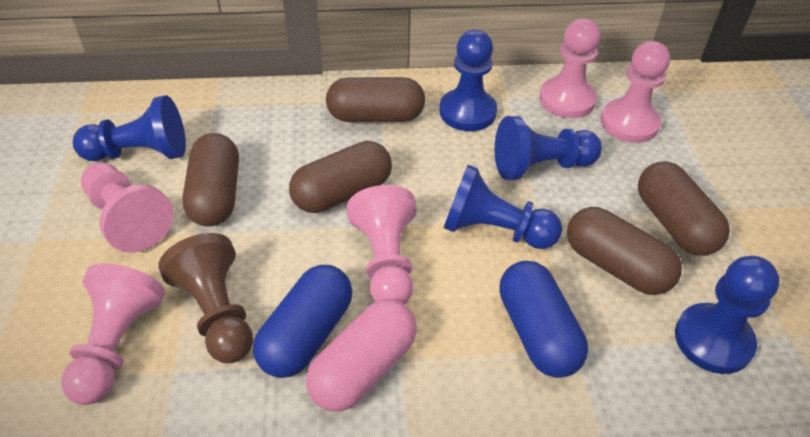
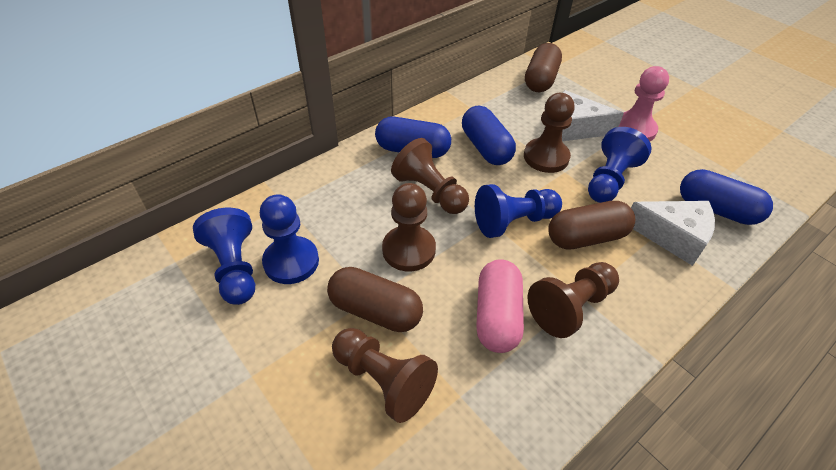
blue capsule: [253,265,352,378] [499,261,588,378] = 2 -> [375,117,451,158] [462,106,516,165] [680,169,773,225] = 3
blue pawn: [73,95,186,161] [439,30,497,131] [444,165,562,249] [495,116,602,180] [675,256,780,374] = 5 -> [193,208,255,305] [260,194,319,284] [475,184,562,238] [588,127,651,203] = 4
brown capsule: [182,133,239,227] [289,141,392,213] [326,77,425,122] [567,207,682,295] [638,161,730,256] = 5 -> [327,267,423,332] [525,43,562,92] [549,201,635,250] = 3
brown pawn: [158,233,253,363] = 1 -> [332,328,438,423] [382,183,436,272] [391,138,469,214] [524,93,575,173] [528,262,619,338] = 5
pink pawn: [61,263,165,405] [81,162,174,253] [347,185,417,305] [539,18,601,118] [601,41,670,143] = 5 -> [619,66,669,141] = 1
white cheese: none = 0 -> [562,90,624,141] [631,201,715,266] = 2

